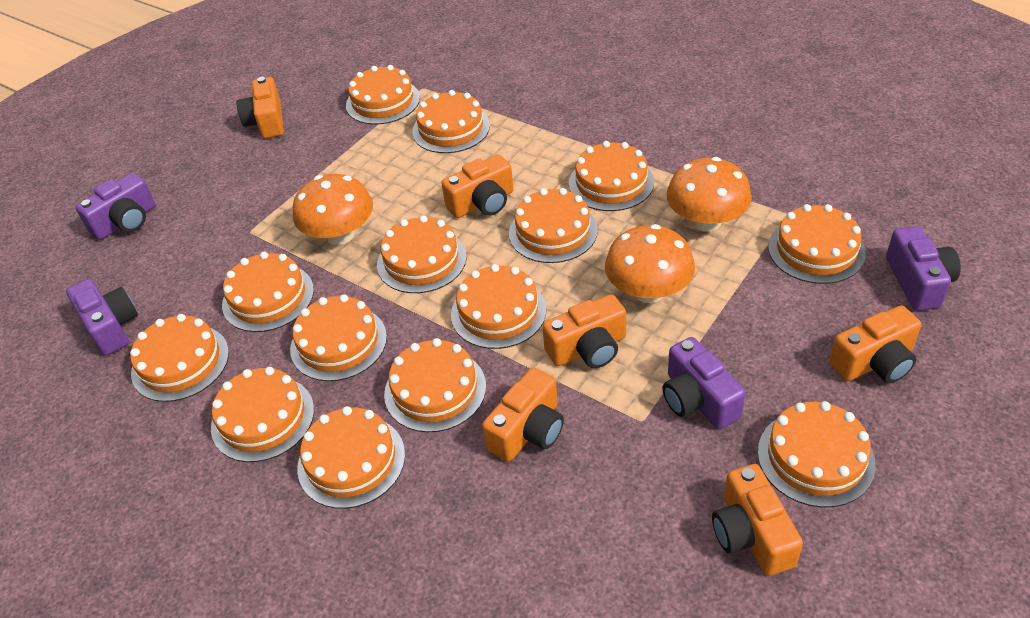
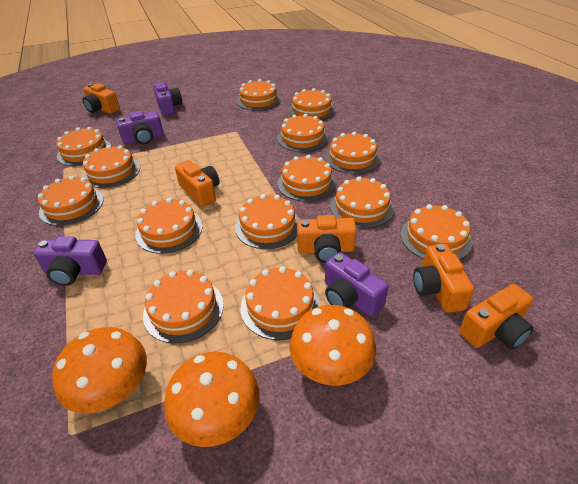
orange camera: [237,77,284,139] [441,154,514,218] [482,367,564,462] [542,294,626,368] [712,464,803,576] [829,306,921,383] = 6 -> [83,83,120,114] [175,160,220,207] [297,215,357,263] [413,244,474,313] [459,284,534,349] = 5

